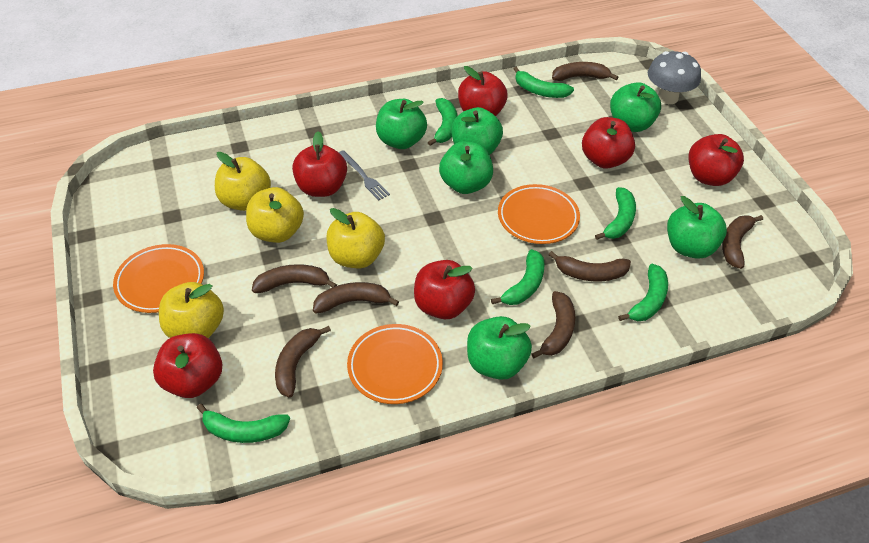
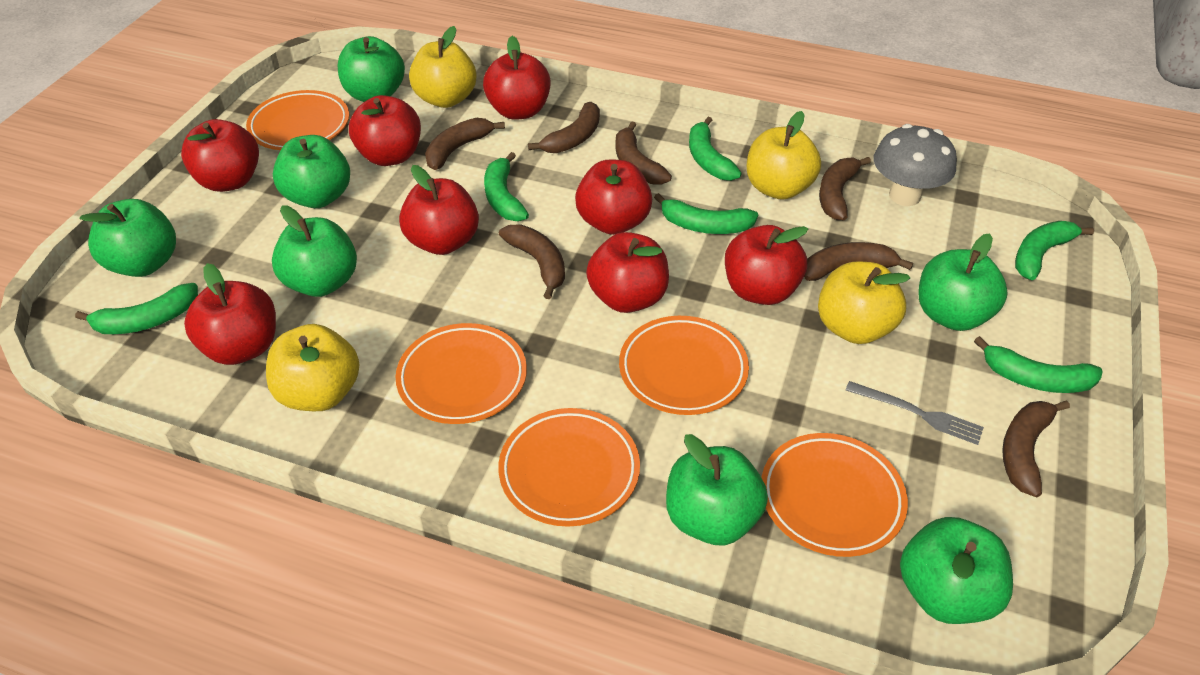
green apple: [376,99,427,149] [439,141,493,194] [451,107,503,155] [467,316,532,380] [610,82,661,132] [667,196,727,259] = 6 -> [80,199,176,277] [272,205,357,297] [273,135,350,208] [338,36,405,102] [666,434,768,545] [900,517,1013,624] [919,233,1008,331] = 7
orange plate: [113,244,204,313] [347,324,443,404] [498,184,580,244] = 3 -> [246,90,349,150] [395,323,527,424] [498,408,640,527] [619,316,749,415] [761,433,908,557] = 5
red apple: [153,333,222,398] [292,131,347,197] [414,260,475,319] [458,66,507,116] [582,117,635,168] [689,134,744,186] = 6 -> [181,119,259,192] [184,263,276,365] [349,95,421,166] [399,165,479,255] [483,36,551,120] [575,160,652,235] [586,232,669,313] [725,225,808,305] = 8

